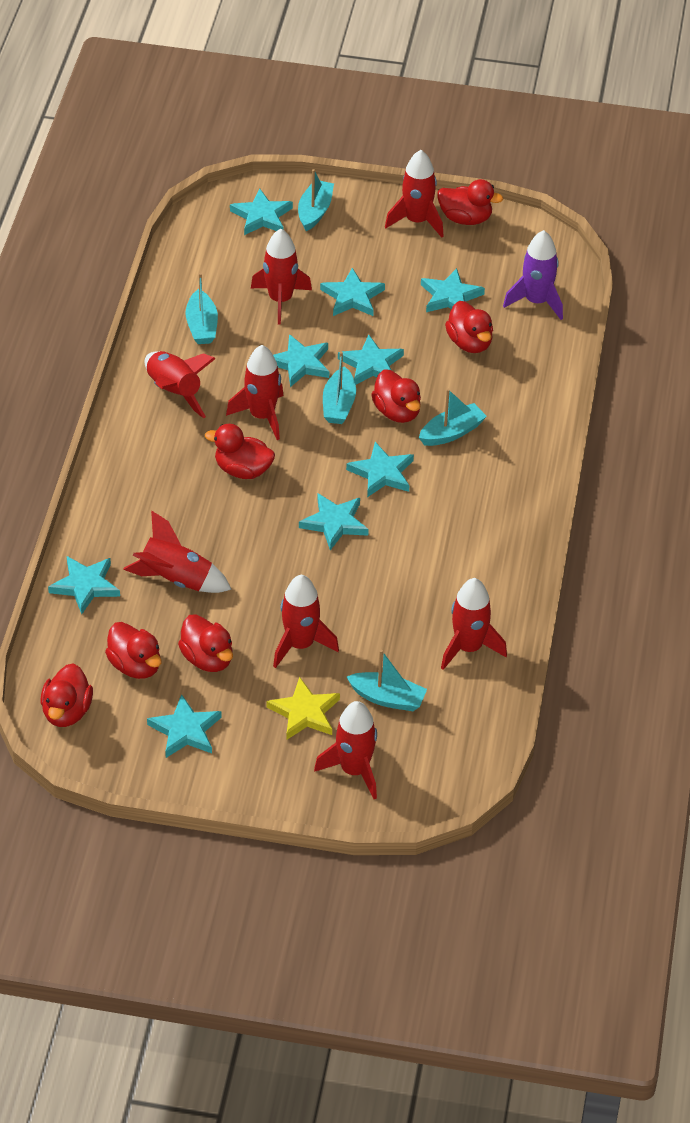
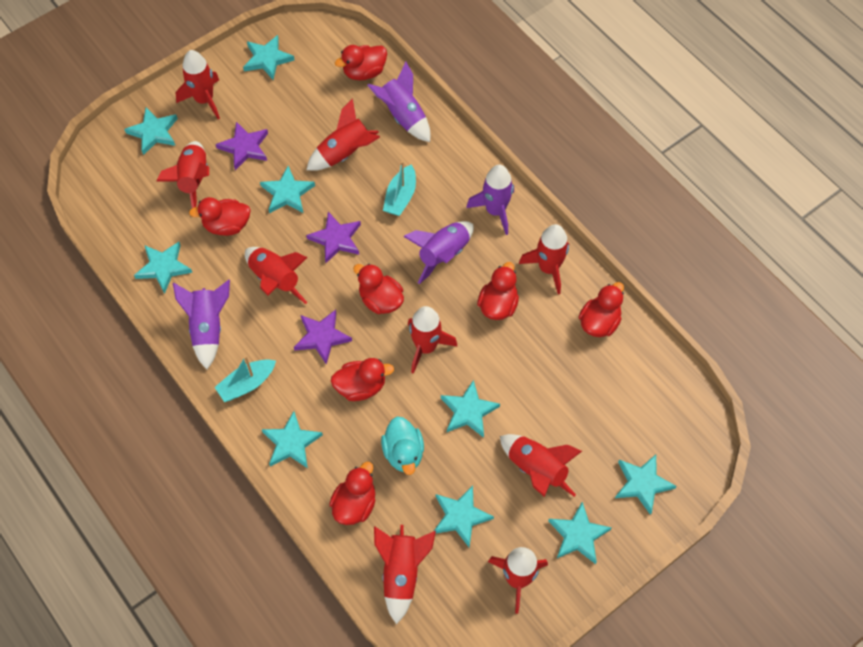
purple rocket: [503,230,563,320] = 1 -> [173,280,230,369] [367,62,430,142] [403,221,474,284] [466,165,514,235] = 4
purple star: none = 0 -> [216,122,268,170] [294,310,352,364] [306,212,361,263] = 3
red rocket: [123,511,232,593] [144,351,216,419] [226,345,284,440] [251,229,312,324] [273,574,339,668] [314,701,377,799] [385,150,444,238] [441,578,507,670] = 8 -> [157,141,209,208] [176,50,220,119] [245,247,308,304] [307,98,380,171] [374,525,436,624] [408,306,457,374] [488,547,548,614] [500,434,582,497] [519,224,569,294] = 9
turquoise boat: [185,273,218,344] [298,169,334,231] [323,352,356,424] [347,650,427,711] [419,389,487,446] = 5 -> [215,356,276,402] [383,161,416,216] = 2
turquoise duck: none = 0 -> [381,416,424,475] = 1
yellow star: [266,677,340,740] = 1 -> none = 0

